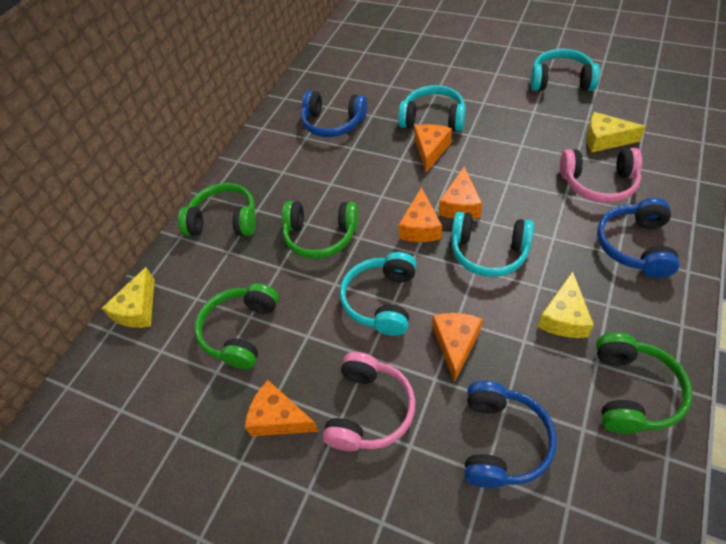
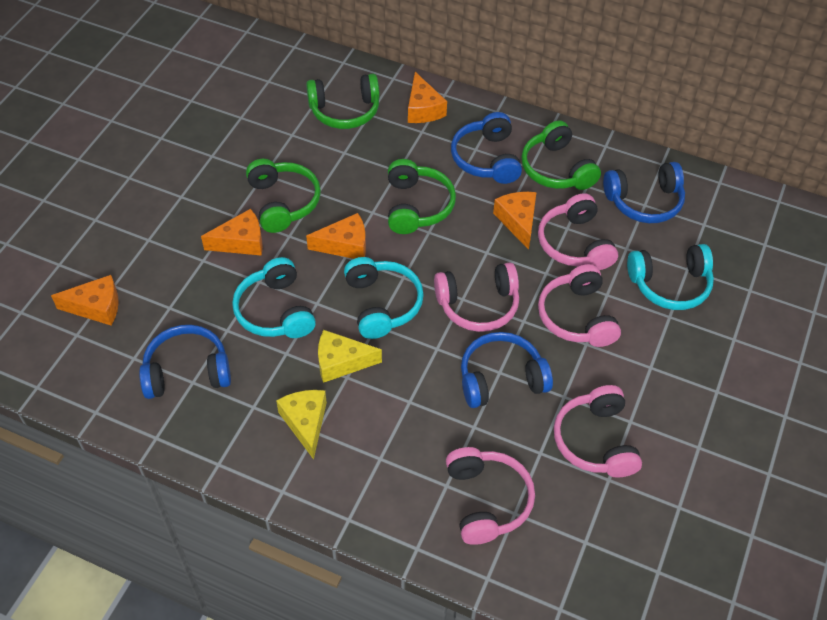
blue headphones: [301,90,367,137] [464,381,557,488] [597,198,680,278] = 3 -> [139,325,231,399] [451,112,522,184] [461,332,553,408] [603,162,685,223] = 4
pink headphones: [323,352,416,451] [560,148,642,203] = 2 -> [434,263,519,332] [446,447,535,545] [538,193,618,270] [538,264,621,347] [554,385,642,478] = 5
turquoise headphones: [340,252,416,336] [398,85,466,132] [451,212,534,277] [530,49,600,91] = 4 -> [232,257,316,338] [344,257,424,339] [627,244,714,310] = 3
yellow cheese: [102,267,155,328] [538,271,594,338] [586,112,646,153] = 3 -> [276,390,327,460] [318,330,382,383] = 2

